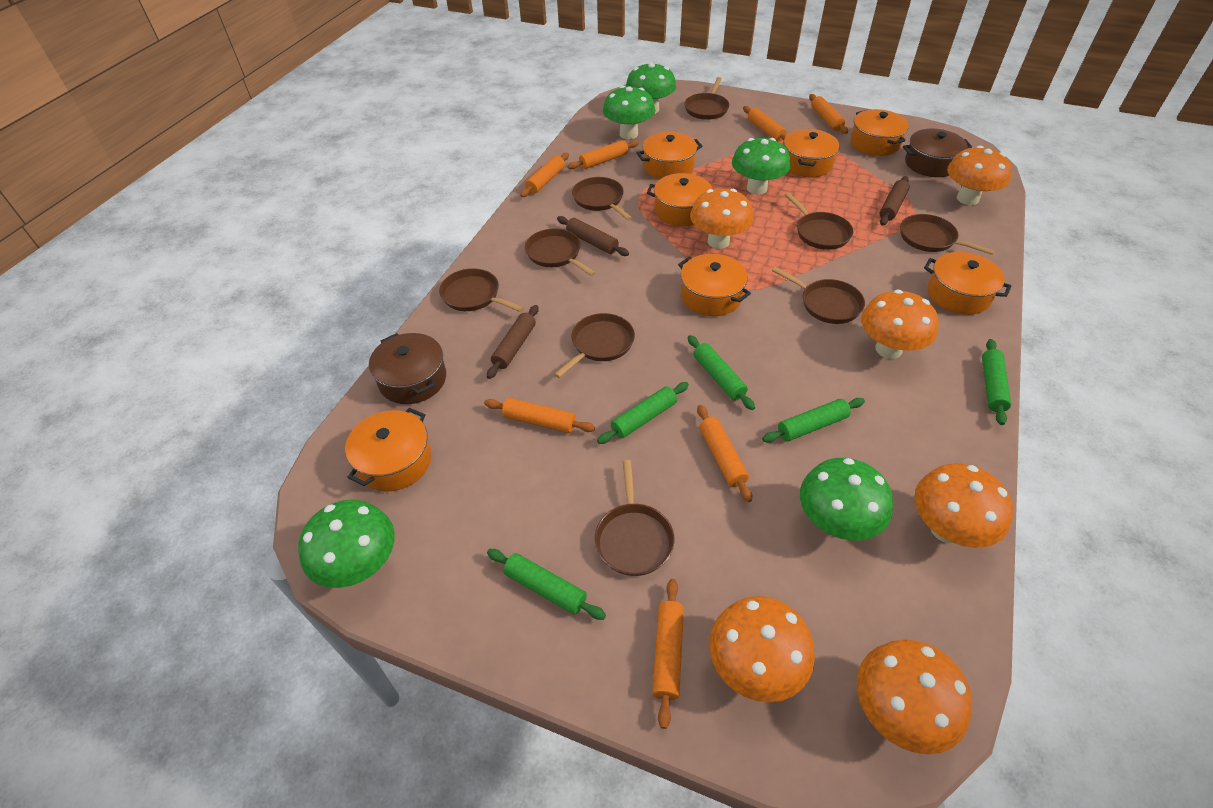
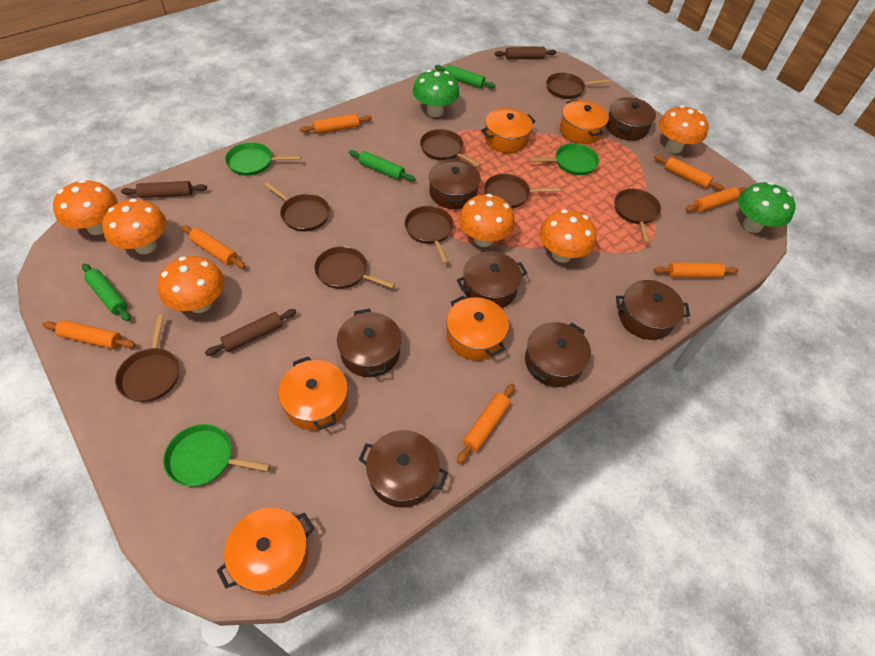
brown pan: [439,268,524,312] [525,228,596,276] [554,313,635,378] [572,177,632,220] [595,460,675,576] [684,77,729,120] [772,267,865,324] [785,193,854,250] [900,214,995,255] = 9 -> [115,315,179,402] [264,182,330,232] [314,246,395,289] [405,206,454,264] [420,129,481,167] [484,174,560,208] [546,73,610,99] [614,189,661,244] = 8
brown pot: [369,333,446,404] [903,128,972,177] = 2 -> [337,308,402,377] [358,430,448,508] [429,158,481,209] [457,252,527,308] [525,322,591,387] [606,97,656,141] [616,280,690,340] = 7
green mushroom: [298,499,395,588] [603,86,655,139] [626,62,676,114] [732,138,791,195] [800,458,893,541] = 5 -> [413,70,460,117] [738,182,796,233] = 2
green pan: none = 0 -> [163,424,270,486] [225,142,301,176] [529,143,599,175] = 3
green rolling pin: [487,549,606,620] [597,382,689,444] [688,335,755,410] [762,398,865,443] [982,339,1011,425] = 5 -> [82,263,131,321] [349,150,415,181] [435,65,495,89] = 3
orange pot: [345,408,432,491] [637,132,703,179] [647,173,712,226] [678,254,751,316] [784,129,839,177] [850,109,909,156] [924,252,1012,315] = 7 -> [217,508,315,595] [278,356,348,431] [446,296,509,361] [481,108,535,153] [560,100,609,144] = 5

